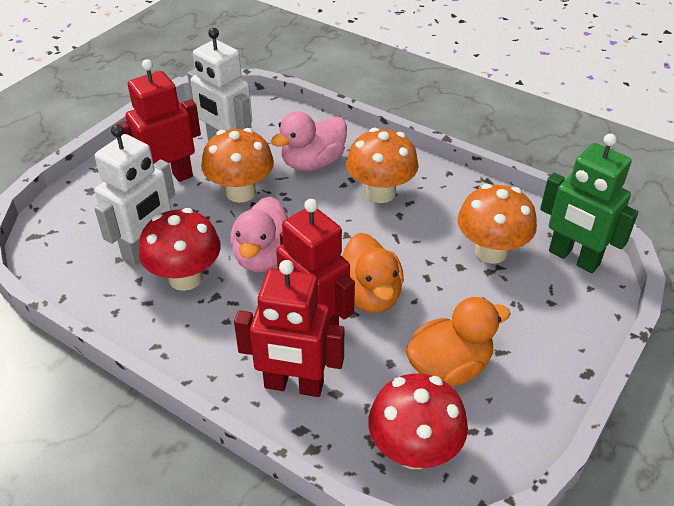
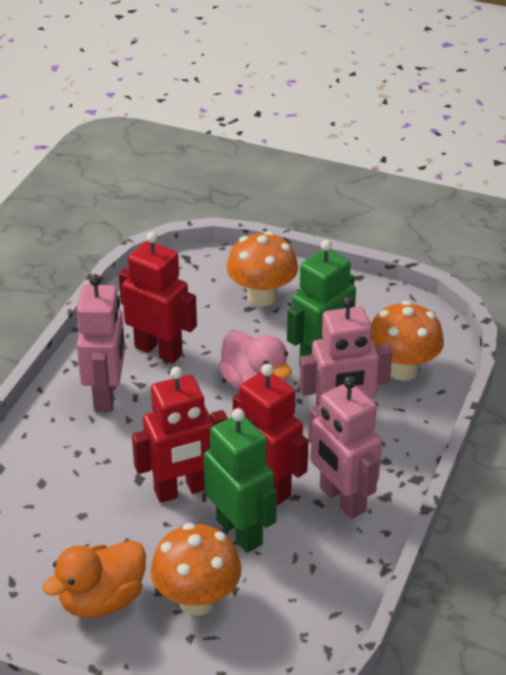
green robot: [540,134,638,273] = 1 -> [204,408,277,553] [287,240,356,366] = 2
orange duck: [342,232,404,313] [406,297,511,387] = 2 -> [42,540,146,618] = 1
pink duck: [230,196,288,272] [271,111,347,171] = 2 -> [219,331,291,390] = 1
pink robot: none = 0 -> [77,274,125,412] [300,296,392,406] [308,376,382,519] = 3
red mushroom: [139,208,221,291] [368,374,468,469] = 2 -> none = 0
white robot: [94,125,175,266] [187,28,252,141] = 2 -> none = 0

